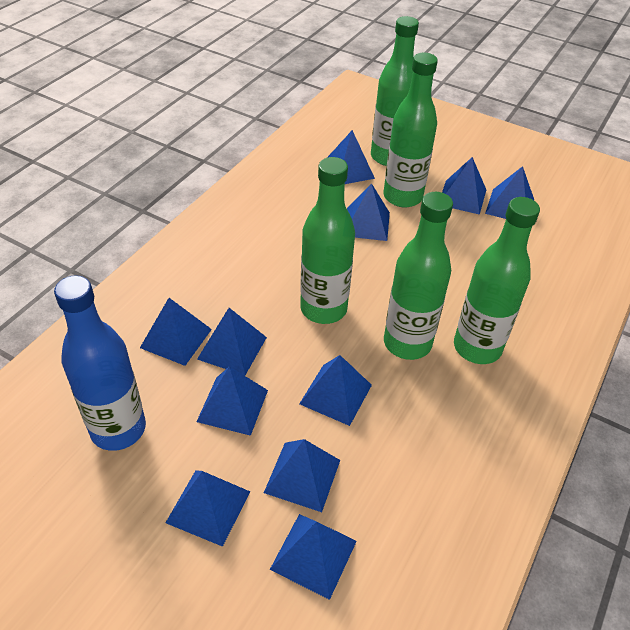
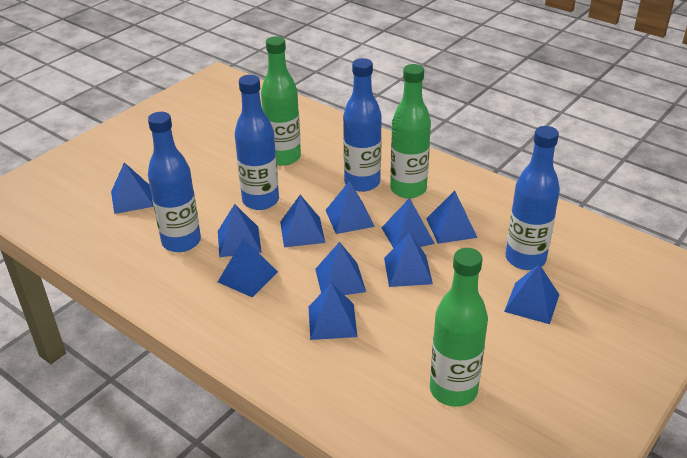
blue bottle: [54,275,146,451] = 1 -> [148,112,201,252] [234,75,279,210] [343,58,382,192] [505,126,560,270] = 4
green bottle: [300,157,355,324] [371,16,419,166] [383,53,438,208] [384,192,453,360] [454,197,540,364] = 5 -> [261,36,301,166] [390,64,431,198] [430,248,488,407] = 3

